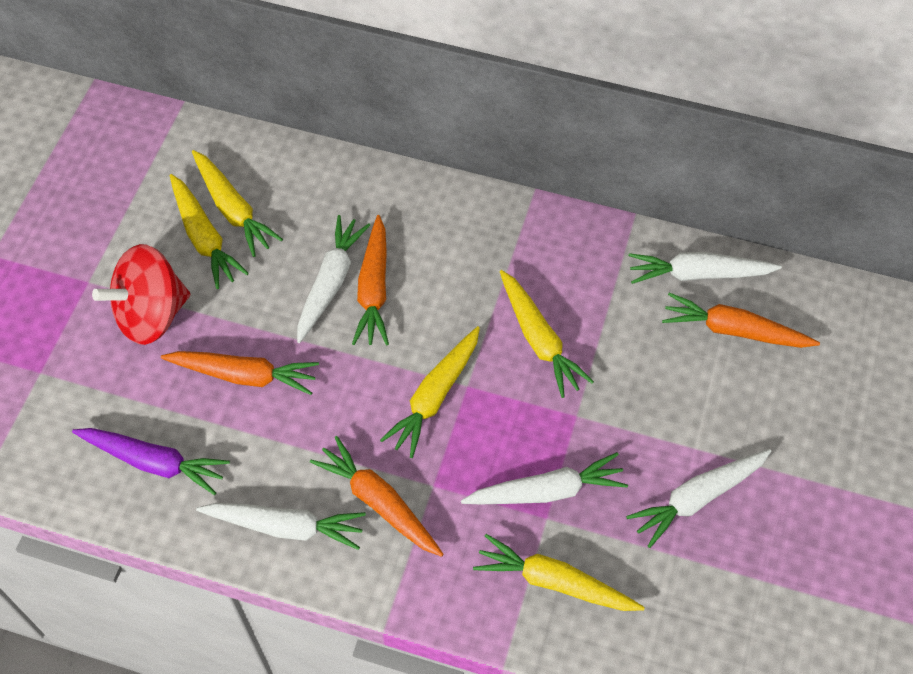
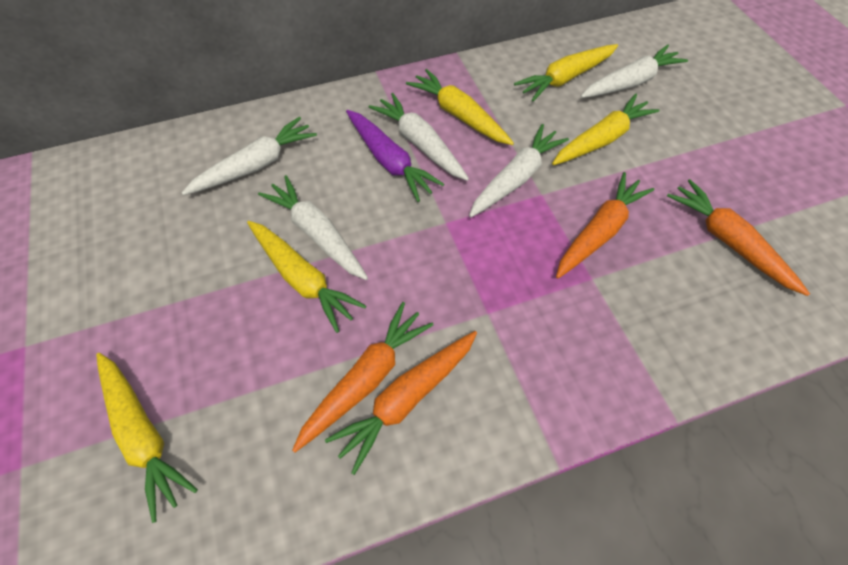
red spinning top: [92,244,190,345] = 1 -> none = 0

